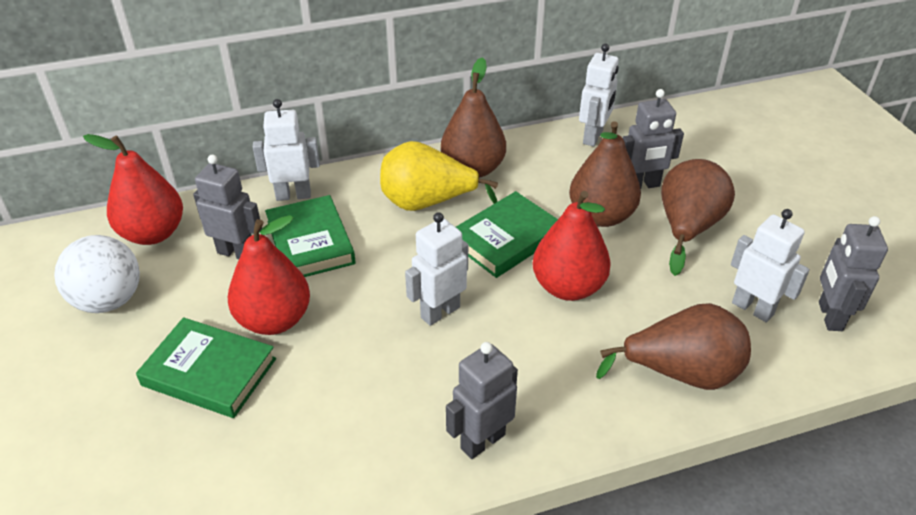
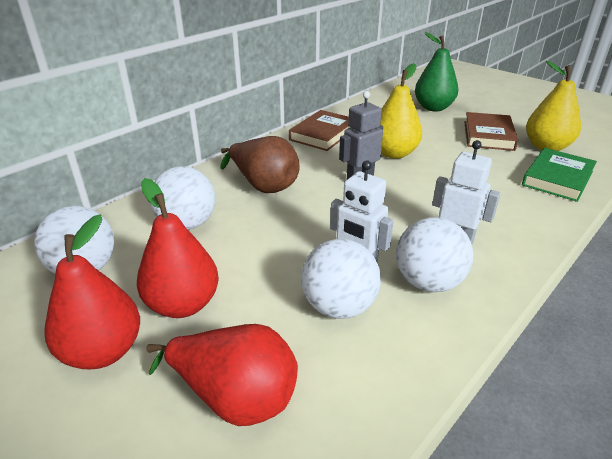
brown book: none = 0 -> [289,110,351,151] [464,112,518,151] = 2
brown pear: [441,57,506,178] [569,121,641,227] [596,303,751,390] [661,159,735,276] = 4 -> [221,136,300,193] = 1
green book: [136,317,276,418] [265,195,356,277] [456,191,558,278] = 3 -> [522,148,597,202] = 1
green pear: none = 0 -> [415,32,458,111] = 1
grey robot: [193,155,262,259] [446,342,518,459] [623,89,684,189] [819,216,888,331] = 4 -> [339,91,383,179] = 1
white ball: [54,235,140,313] = 1 -> [34,206,114,274] [150,166,215,230] [301,239,381,319] [396,217,473,292] = 4
white robot: [253,99,320,201] [405,212,468,326] [579,44,619,147] [731,209,810,323] = 4 -> [330,160,394,263] [432,140,501,244] = 2
yellow pear: [380,141,498,211] = 1 -> [380,63,422,159] [526,61,581,151] = 2

